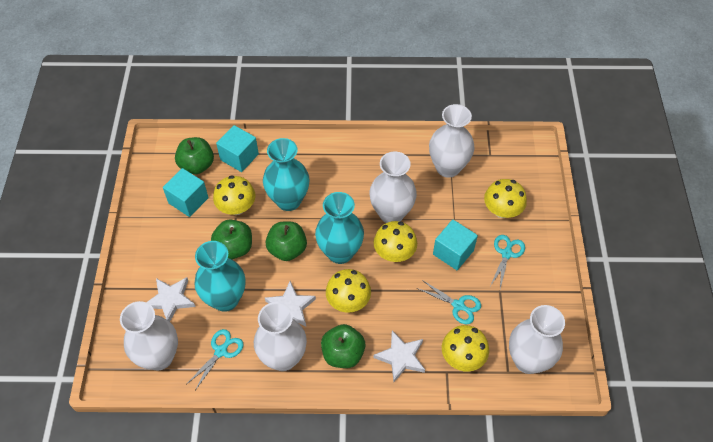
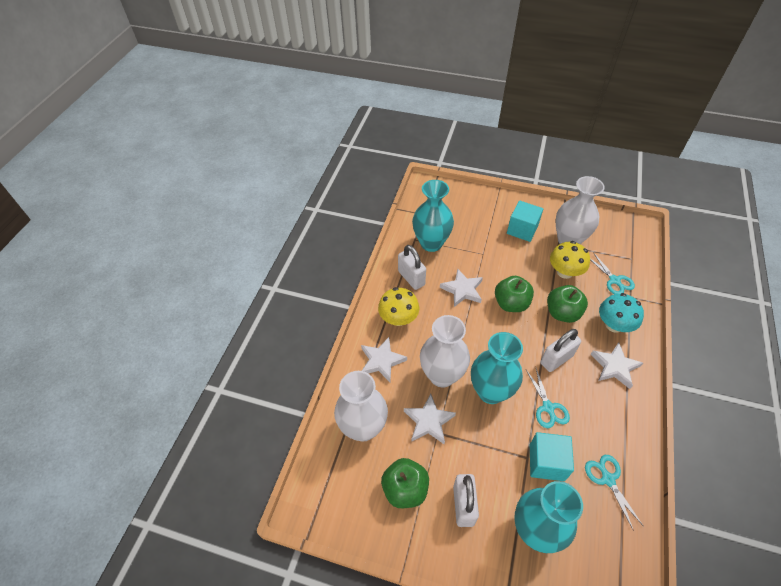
green apple: [175,137,214,174] [211,219,252,259] [266,221,307,261] [321,324,365,368] = 4 -> [381,458,429,508] [495,276,534,312] [547,285,588,323] = 3
turquoise cube: [163,168,209,217] [216,125,259,172] [433,219,478,270] = 3 -> [507,201,543,242] [530,432,574,481] = 2
turquoise mushroom: none = 0 -> [599,293,644,333] = 1
white padlock: none = 0 -> [398,245,426,290] [453,474,479,527] [540,329,581,372] = 3
white star: [146,277,196,322] [265,281,316,326] [374,331,425,382] = 3 -> [361,337,407,382] [404,394,456,444] [440,269,483,307] [591,342,643,389] = 4
white vase: [120,301,178,370] [254,302,307,371] [369,151,417,223] [429,104,474,178] [509,305,565,374] = 5 -> [334,371,388,441] [420,315,470,388] [556,176,605,244] = 3
yellow mushroom: [213,175,255,215] [326,269,371,313] [374,221,417,262] [442,325,489,372] [484,179,527,218] = 5 -> [378,287,419,326] [550,241,590,279] = 2

